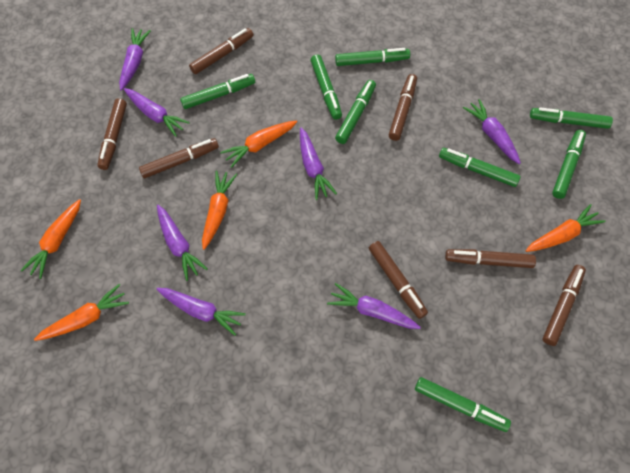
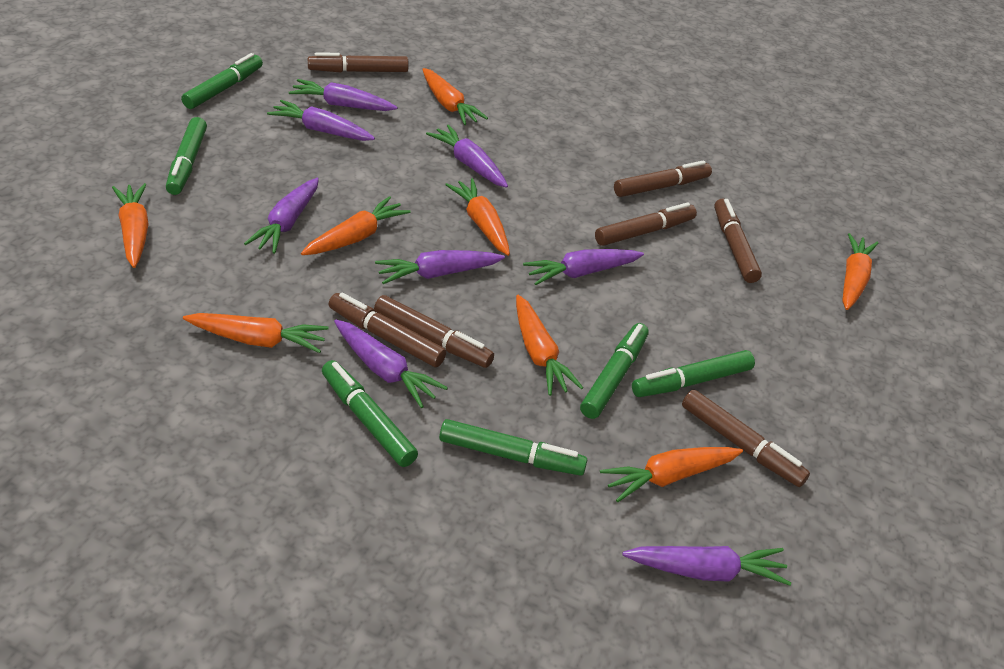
green marker: [180,74,255,109] [310,54,342,120] [335,48,410,66] [335,80,376,144] [415,377,511,432] [439,148,521,187] [530,107,613,129] [552,130,586,199] = 8 -> [166,117,207,195] [181,53,263,109] [322,360,418,467] [439,419,587,476] [580,323,649,419] [632,350,755,397] = 6
orange carrot: [20,199,81,279] [34,284,129,341] [202,171,237,250] [220,121,297,168] [526,204,605,252] = 5 -> [112,183,149,268] [183,313,328,353] [301,196,411,255] [422,68,488,125] [445,178,510,256] [516,295,583,396] [600,447,743,502] [842,233,878,310] = 8
purple carrot: [119,28,151,91] [124,88,190,137] [156,288,246,336] [157,205,207,281] [300,127,337,200] [327,283,421,329] [463,99,521,164] = 7 -> [244,178,319,254] [267,100,375,141] [289,79,398,111] [334,319,448,408] [375,250,505,284] [426,125,508,188] [523,249,644,285] [622,546,791,586] = 8

